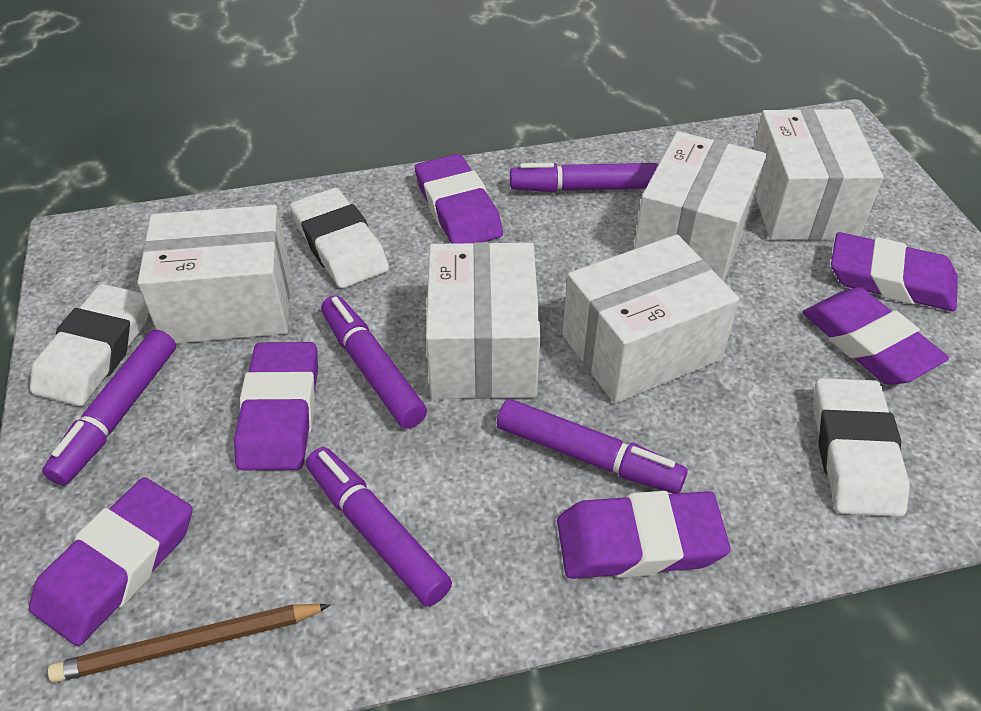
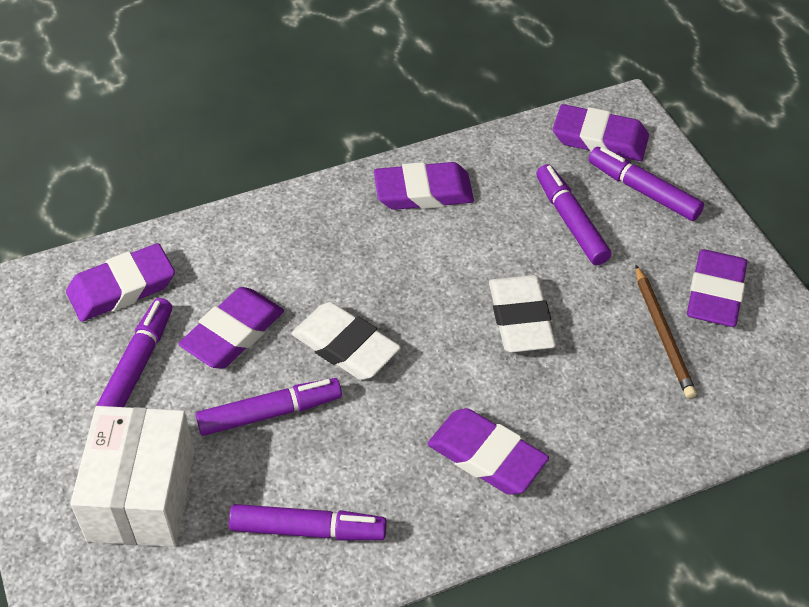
white box: [137,205,290,343] [426,242,541,399] [562,234,739,404] [634,131,767,281] [753,109,884,240] = 5 -> [70,406,195,547] = 1
white eraser: [30,284,148,406] [290,188,389,288] [813,378,910,517] = 3 -> [291,302,401,380] [489,275,556,353] = 2

